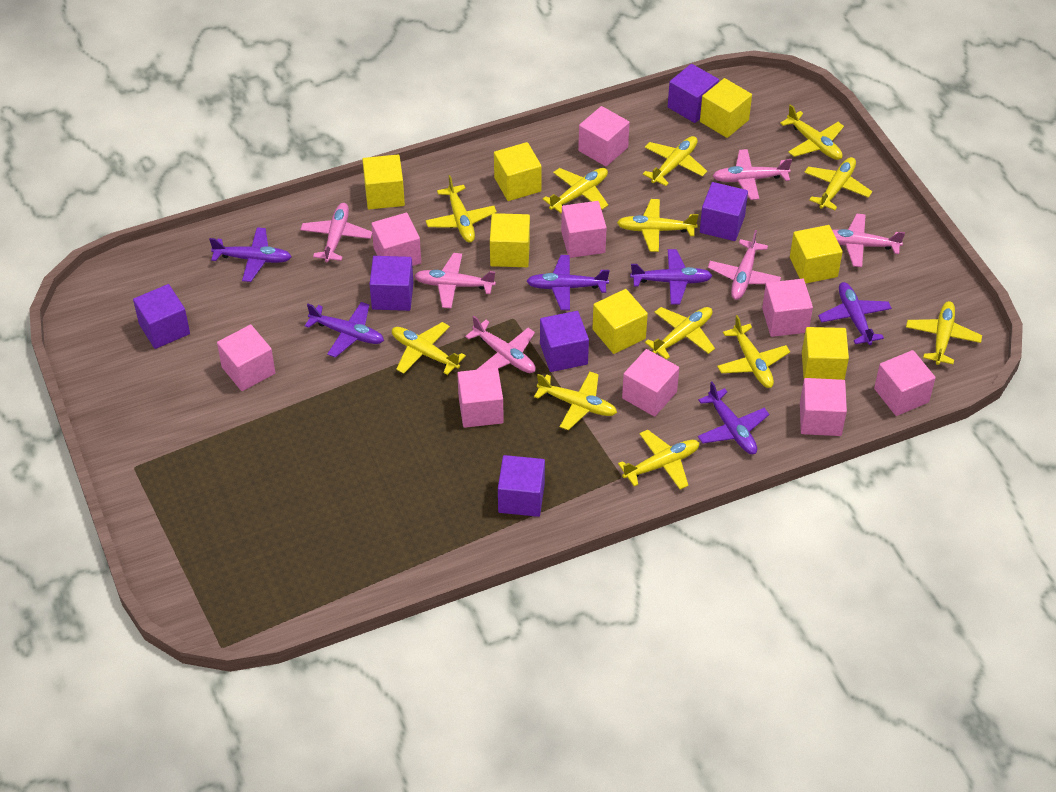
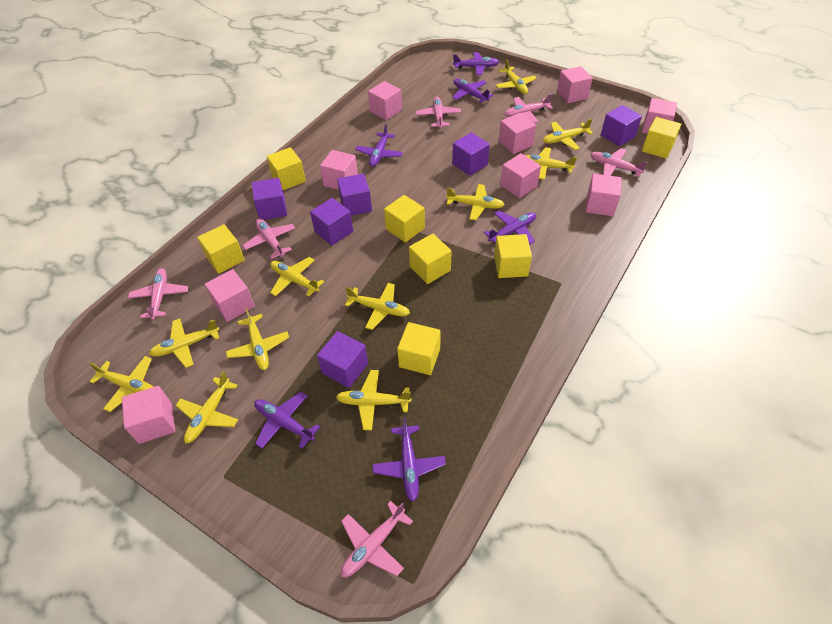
yellow plane: [392,322,466,375] [426,175,497,242] [534,372,617,430] [543,168,608,214] [617,199,699,252] [618,430,699,490] [643,136,707,186] [645,307,715,360] [717,315,790,388] [780,104,844,160] [804,157,872,210] [906,301,982,365] = 12 -> [89,356,153,412] [149,319,220,368] [176,371,238,444] [226,308,289,370] [270,257,324,297] [336,370,411,430] [345,283,410,330] [446,184,505,220] [496,59,537,94] [525,147,577,180] [543,119,593,150] = 11

